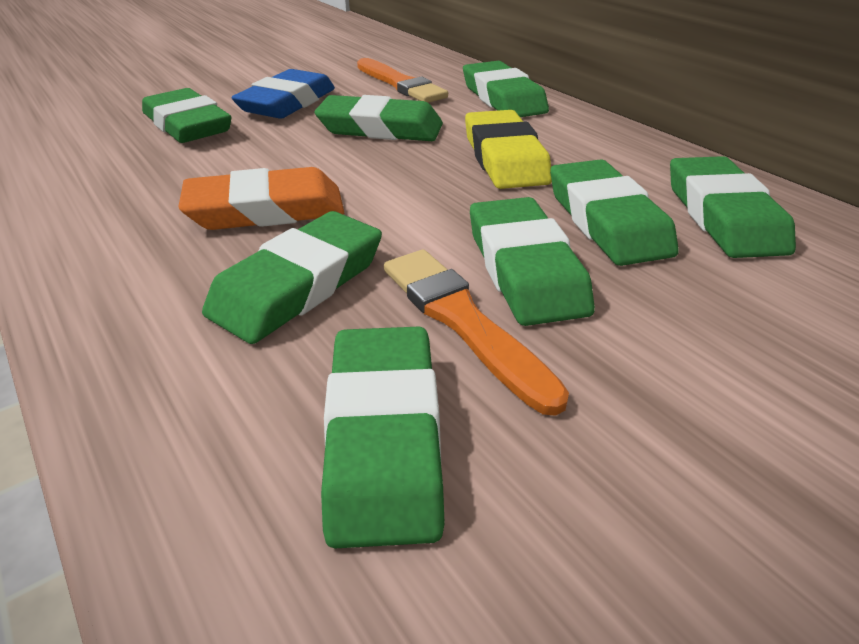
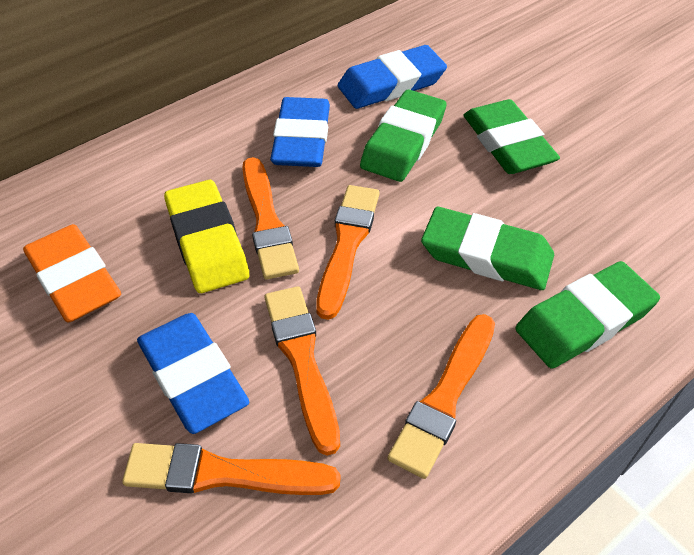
blue eraser: [231,69,335,119] = 1 -> [137,313,249,434] [270,97,330,167] [338,45,447,109] = 3
green eraser: [142,88,231,143] [202,211,382,344] [315,95,443,141] [321,327,445,549] [463,61,549,117] [470,197,595,326] [550,159,679,266] [670,156,796,258] = 8 -> [360,90,447,182] [421,207,554,290] [464,99,560,174] [515,261,660,369] = 4
orange brush: [357,58,448,103] [384,249,569,416] = 2 -> [122,443,341,495] [242,157,299,280] [265,286,340,456] [316,185,380,320] [387,314,495,479] = 5

